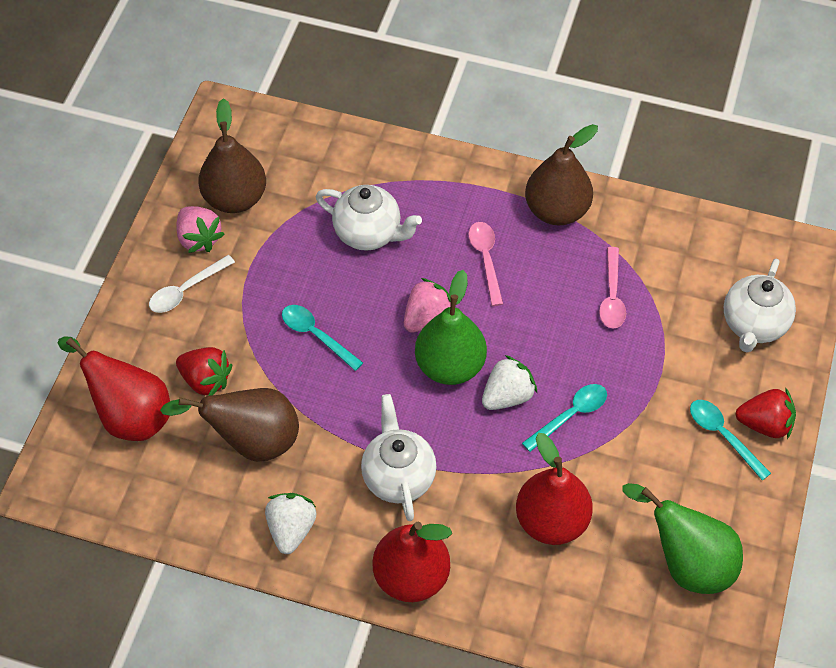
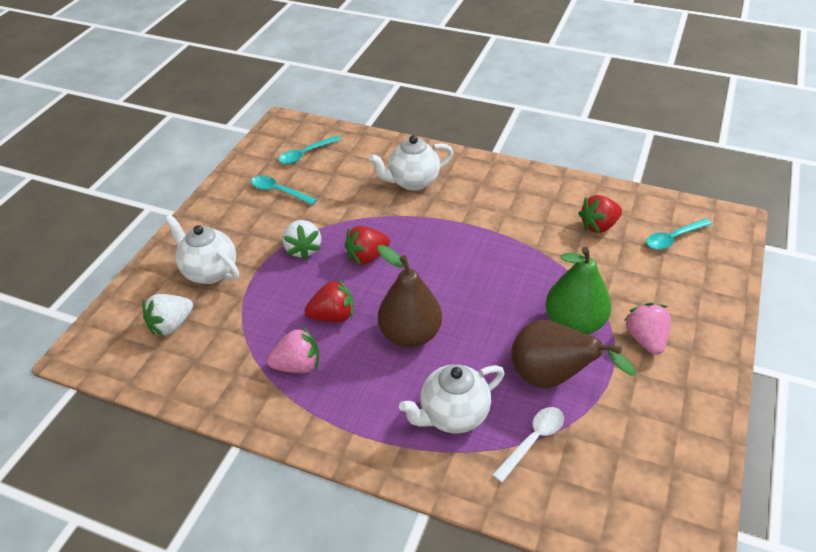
brown pear: [160,388,299,462] [198,98,266,213] [525,124,598,225] = 3 -> [377,245,442,348] [511,320,636,389] = 2
green pear: [415,270,487,385] [622,483,743,594] = 2 -> [545,247,611,335] = 1
pink spoon: [468,222,503,306] [599,247,626,329] = 2 -> none = 0
red pear: [58,336,170,441] [373,522,452,602] [516,433,593,545] = 3 -> none = 0
red strawberry: [176,347,232,396] [735,388,796,439] = 2 -> [305,279,353,322] [345,226,390,265] [578,195,622,233] = 3

